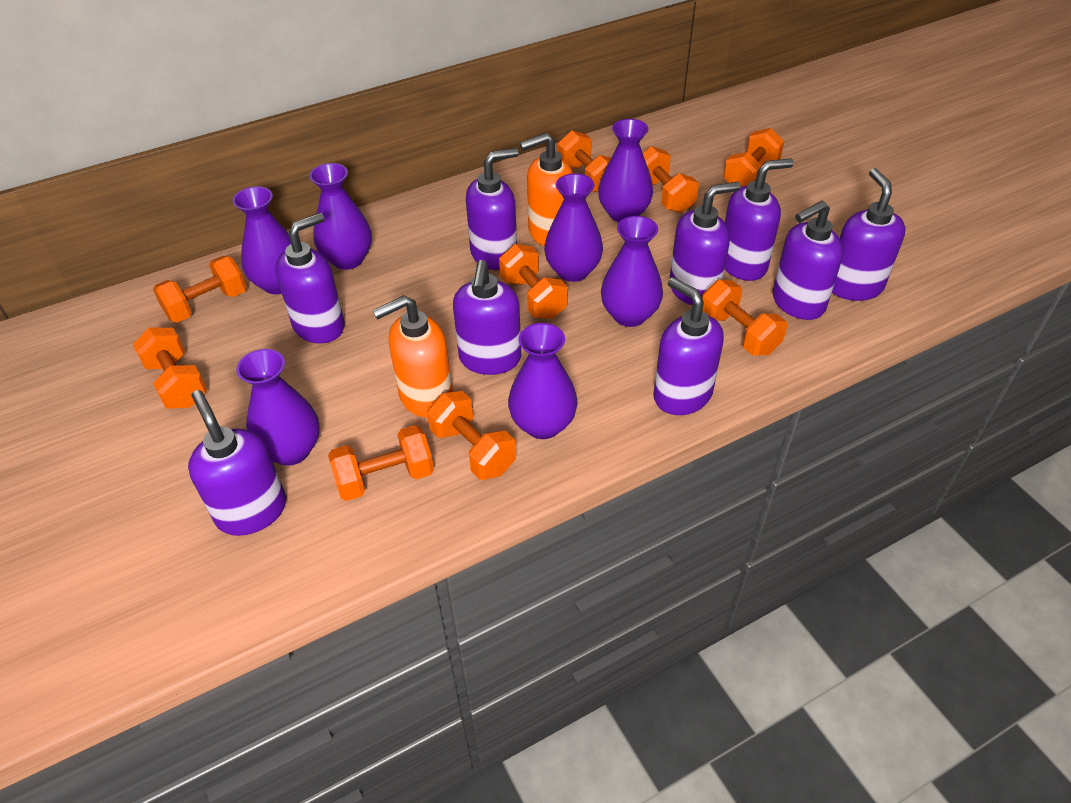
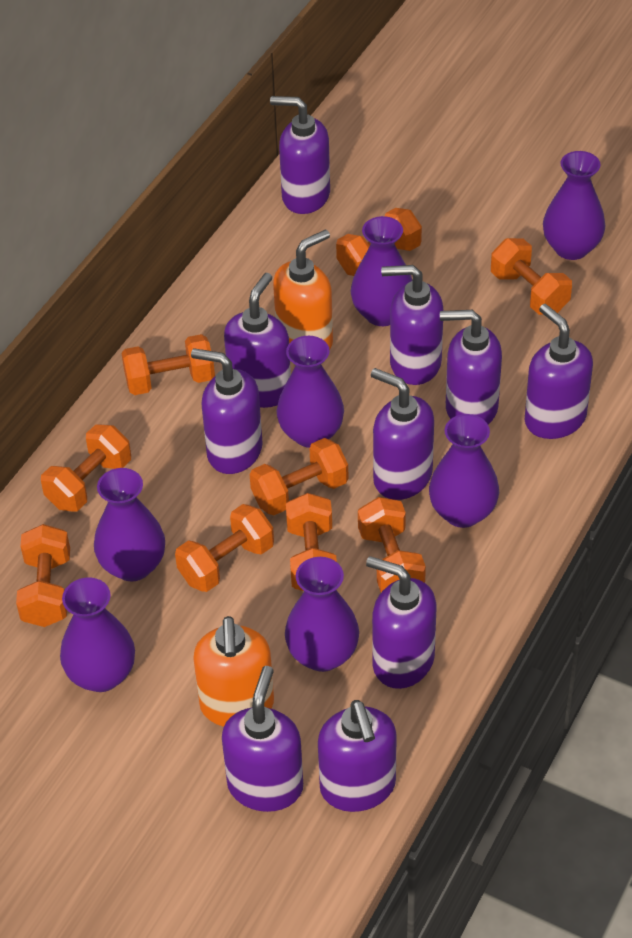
purple soap dispenser: [188,390,286,536] [275,213,345,344] [453,260,521,375] [466,148,519,270] [653,277,724,415] [669,182,741,305] [725,158,794,281] [773,201,844,320] [832,168,905,301] = 9 -> [191,348,263,474] [222,666,303,812] [224,273,291,408] [270,96,330,214] [318,700,397,812] [366,556,436,689] [371,368,434,500] [381,265,443,385] [440,310,502,424] [525,304,593,439] = 10

